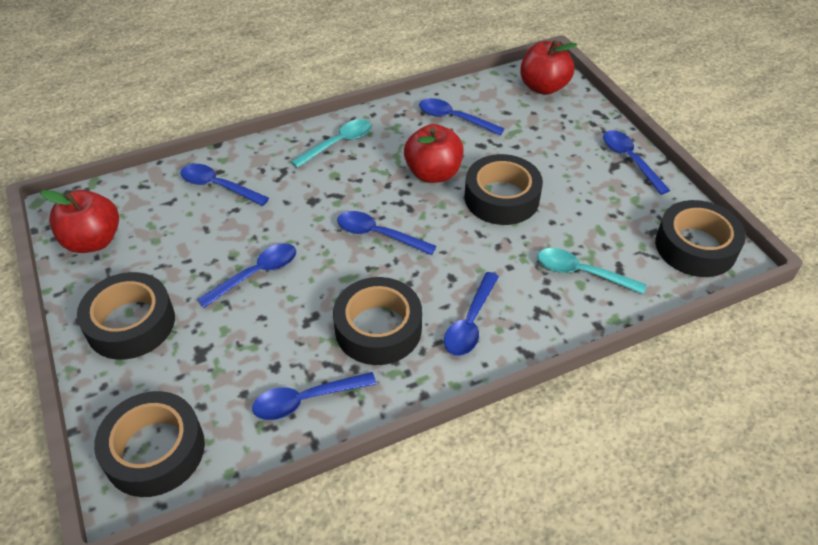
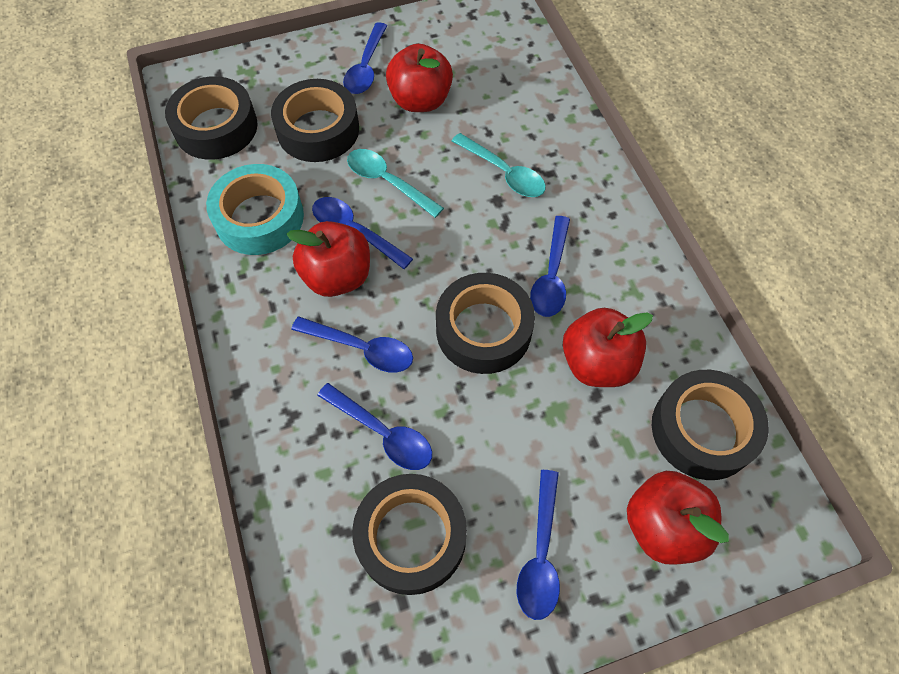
blue spoon: [181,164,269,206] [197,243,296,308] [252,372,376,420] [337,211,437,255] [419,98,505,135] [444,272,499,356] [603,130,670,195] = 7 -> [291,316,413,373] [312,197,413,269] [317,383,432,470] [343,22,387,94] [517,470,560,620] [530,216,570,317] = 6
red apple: [40,190,119,253] [404,124,464,183] [520,40,578,95] = 3 -> [287,221,370,297] [386,44,453,112] [562,308,653,387] [627,471,729,565] = 4
turquoise tape: none = 0 -> [206,164,304,255] = 1

